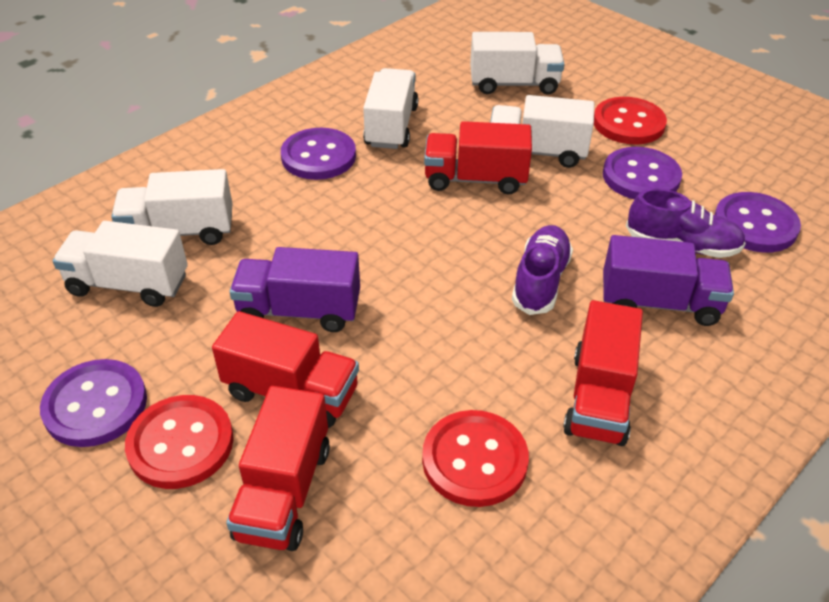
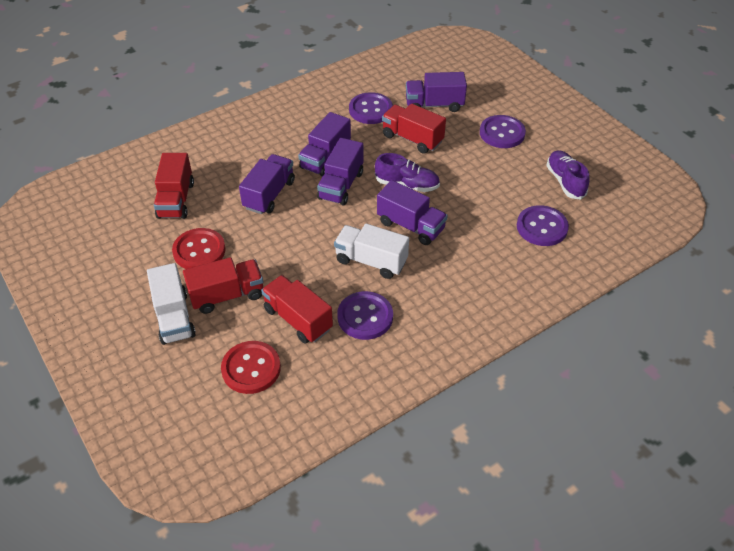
purple truck: [229,247,360,332] [603,235,734,326] = 2 -> [239,154,295,214] [298,112,351,177] [317,138,363,205] [377,180,448,245] [406,72,467,112] = 5
red button: [125,395,234,489] [422,410,529,507] [594,97,667,145] = 3 -> [172,228,226,269] [221,341,281,394] = 2
white truck: [53,221,188,307] [111,169,233,245] [363,68,419,149] [470,32,564,95] [490,95,594,168] = 5 -> [147,263,196,345] [334,224,409,279] = 2

